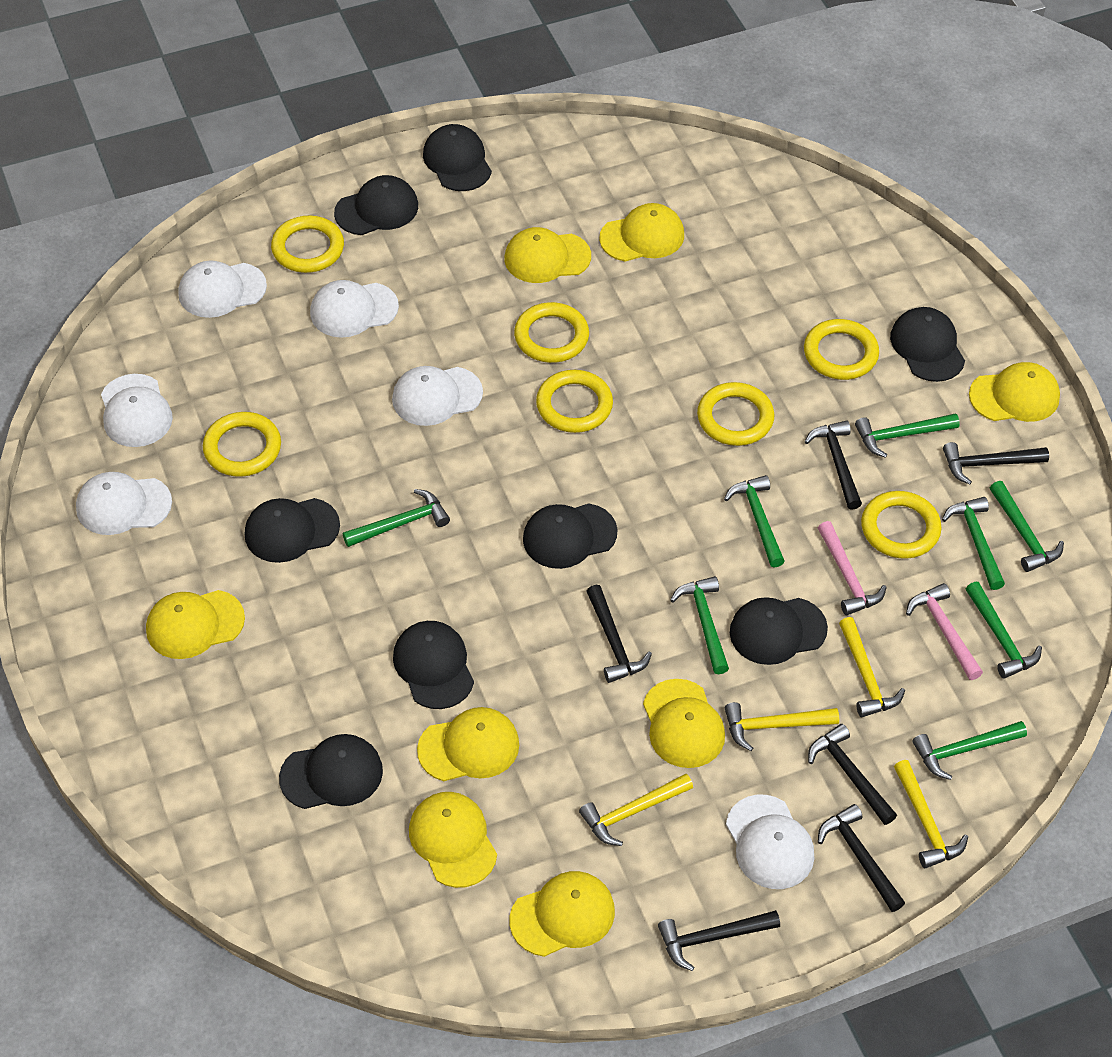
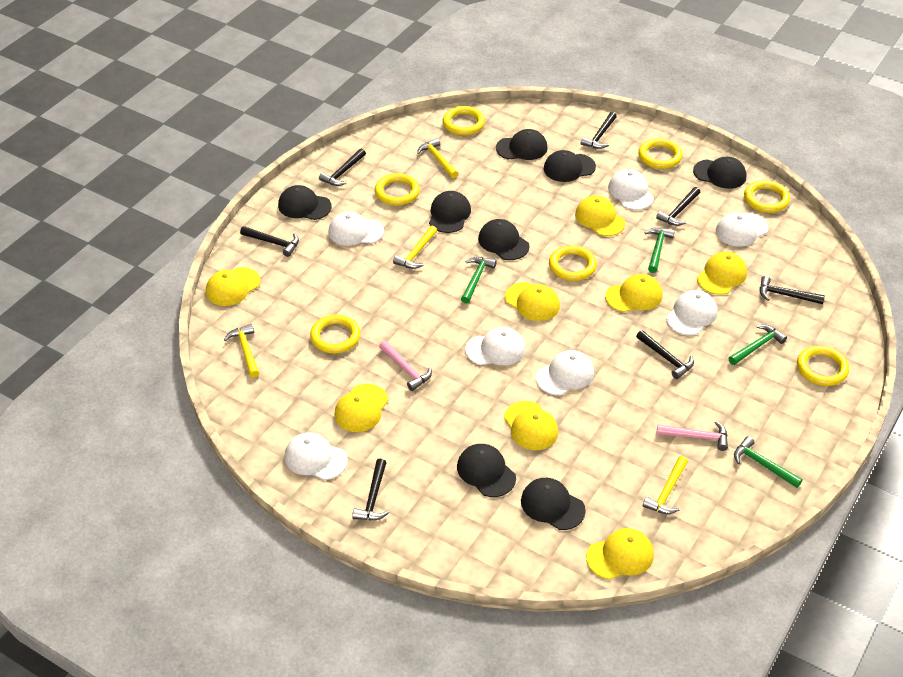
black hammer: [586,585,652,683] [658,910,780,971] [805,420,862,510] [808,724,897,825] [818,804,905,912] [943,442,1049,485] = 6 -> [240,226,299,257] [319,148,366,186] [352,459,389,520] [581,112,617,149] [636,330,694,379] [656,187,700,226] [760,276,825,304] = 7
green hammer: [343,489,450,547] [670,576,729,674] [724,475,785,568] [855,413,960,458] [912,721,1027,780] [942,497,1005,590] [966,582,1042,679] [990,481,1064,572] = 8 -> [461,257,497,304] [644,228,675,273] [728,324,787,365] [734,436,803,488] = 4
white cap: [76,472,172,535] [101,374,173,447] [178,260,267,318] [310,280,399,338] [392,366,483,426] [726,794,814,889] = 6 -> [284,432,348,480] [329,212,384,246] [465,327,526,365] [536,350,594,395] [608,169,654,210] [666,290,718,335] [716,212,768,247] = 7

